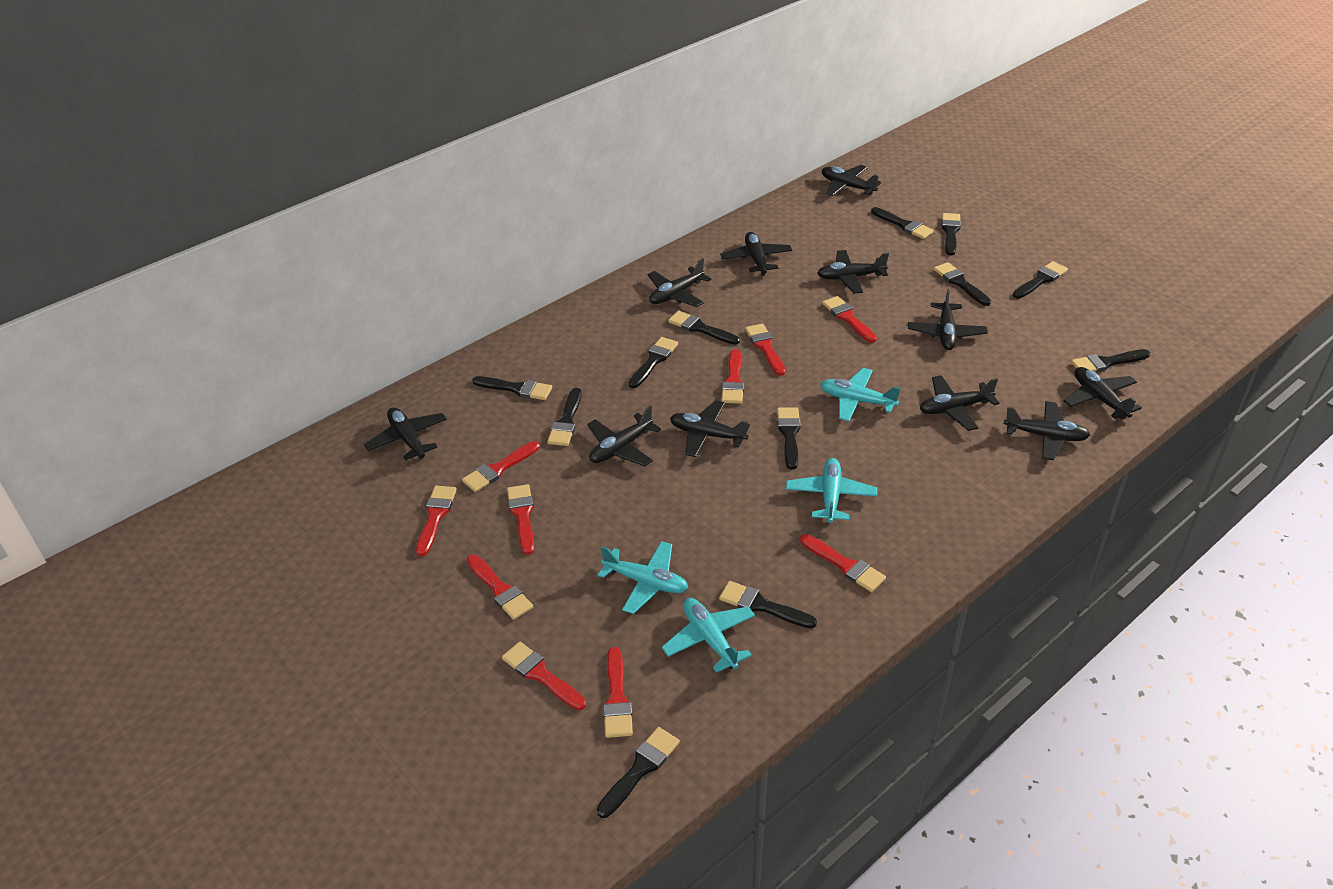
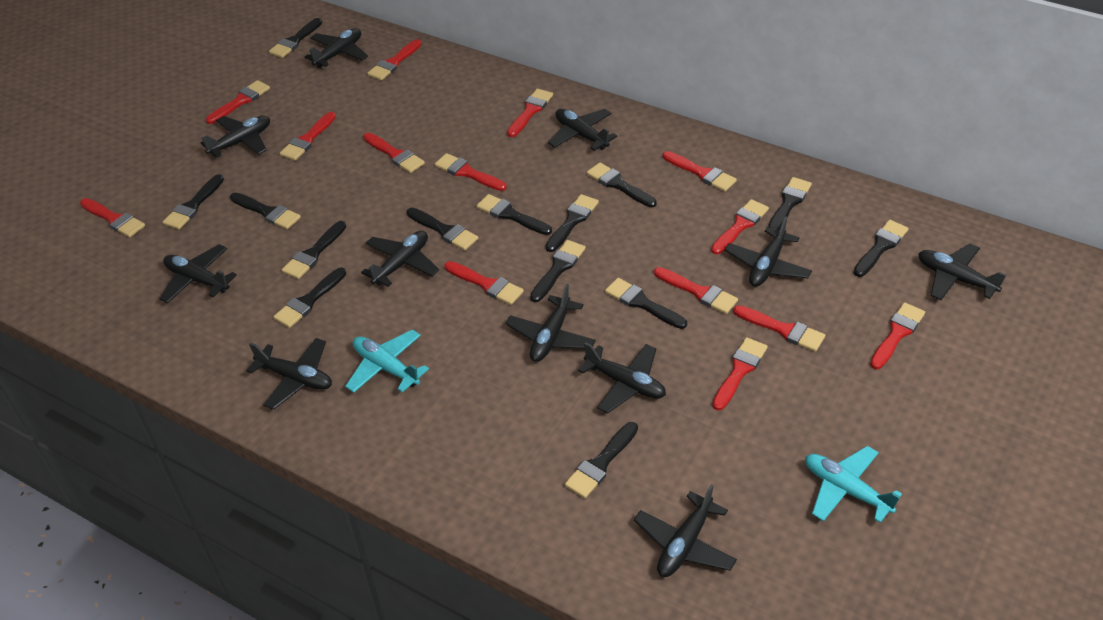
black brush: [472,376,552,400] [547,388,582,446] [597,727,680,818] [629,337,678,388] [668,311,740,345] [719,581,817,629] [777,407,801,470] [871,207,934,239] [934,262,991,306] [941,213,961,255] [1013,261,1068,299] [1071,349,1150,372] = 12 -> [163,174,224,230] [230,193,301,229] [269,18,322,58] [273,267,346,328] [282,221,346,279] [407,208,478,250] [476,194,552,235] [530,240,586,302] [545,194,599,252] [565,422,638,498] [587,162,657,207] [605,278,687,329] [768,177,812,231] [854,220,909,277] = 14
red brush: [416,486,457,556] [462,441,540,492] [466,554,533,620] [502,642,586,710] [507,484,535,555] [603,647,633,738] [721,349,744,404] [745,324,786,376] [800,534,886,592] [822,296,877,343] = 10 -> [80,198,145,237] [206,80,270,124] [280,112,336,160] [363,133,425,173] [367,39,422,80] [435,153,507,191] [444,261,524,305] [507,89,553,137] [654,267,738,314] [663,151,737,191] [711,199,769,254] [712,337,768,411] [733,305,825,352] [870,302,925,369] = 14
turquoise plane: [598,541,688,614] [662,598,755,673] [786,458,877,523] [820,368,901,421] = 4 -> [345,330,429,393] [805,446,902,523] = 2

